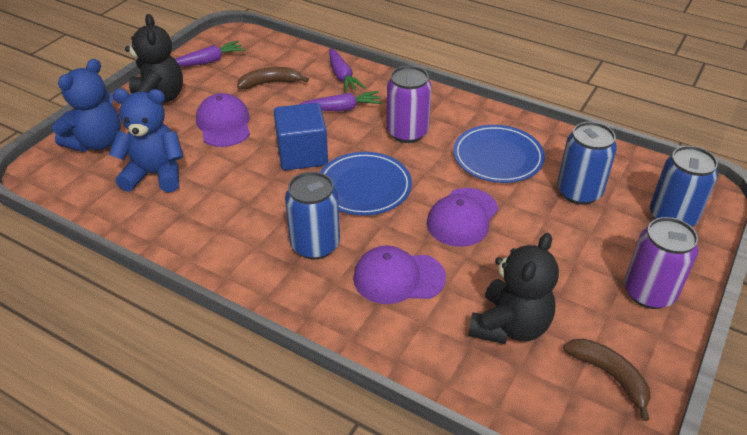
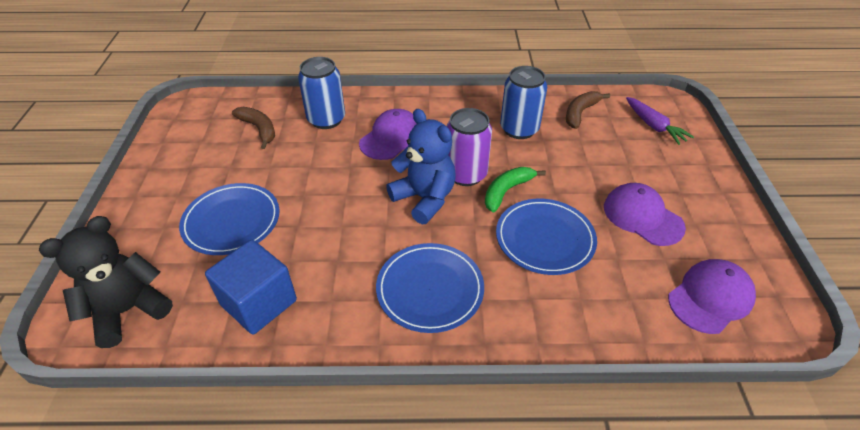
black teddy bear: [125,14,183,106] [468,233,559,344] = 2 -> [39,216,173,348] = 1
blue can: [285,172,340,260] [557,122,617,205] [650,146,718,227] = 3 -> [298,57,345,129] [500,66,547,139] = 2
blue plate: [320,152,412,215] [453,125,545,183] = 2 -> [179,183,280,255] [376,243,484,333] [496,199,597,275] = 3
blue teddy bear: [52,59,121,152] [109,89,184,192] = 2 -> [386,109,456,225] = 1
green banana: none = 0 -> [485,167,546,212] = 1
purple can: [386,66,432,143] [624,217,699,309] = 2 -> [446,108,492,186] = 1
purple carrot: [175,41,245,67] [298,91,382,111] [329,48,366,93] = 3 -> [626,97,694,145] = 1

